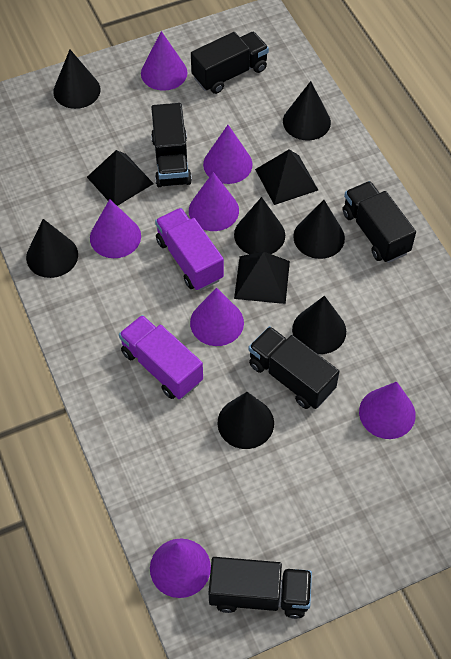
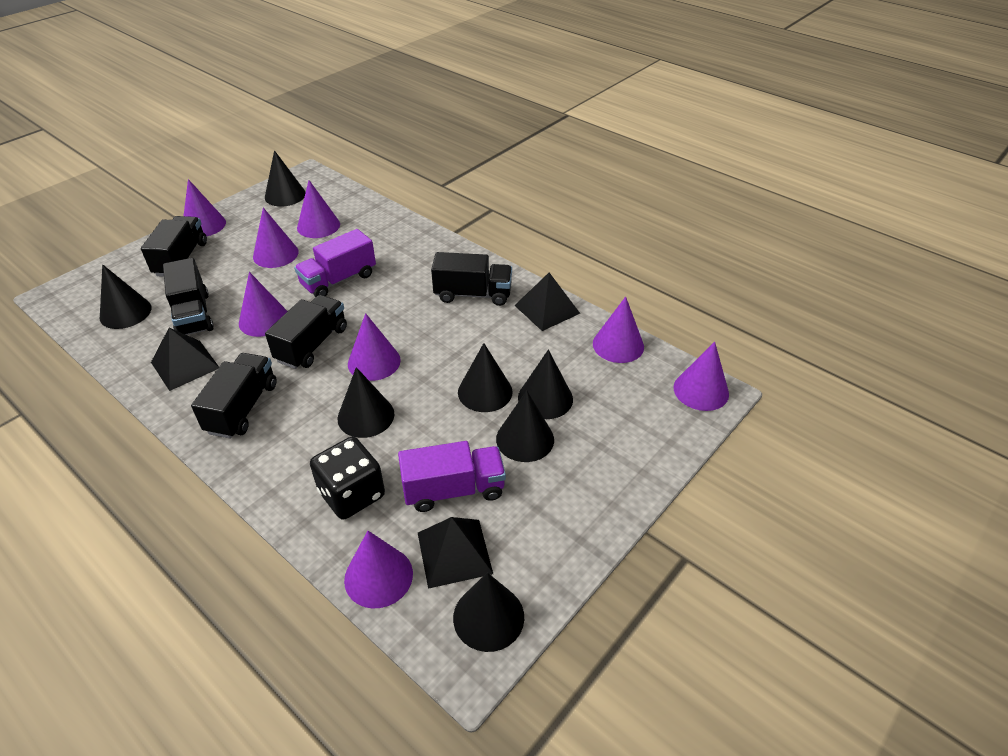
black dice: none = 0 -> [310,437,385,520] = 1
purple cone: [90,199,141,258] [141,31,188,91] [150,539,211,598] [189,172,239,231] [190,287,244,346] [203,125,253,184] [359,382,416,439] = 7 -> [184,179,226,237] [239,272,288,337] [253,208,299,268] [297,180,340,238] [344,531,413,609] [348,313,401,381] [593,296,644,363] [674,342,729,411] = 8

